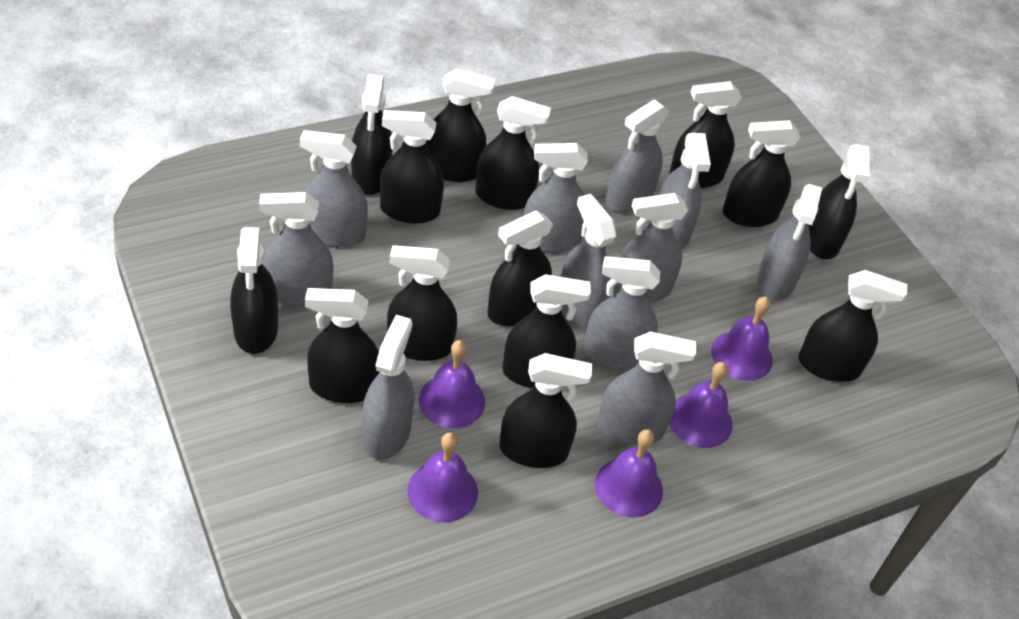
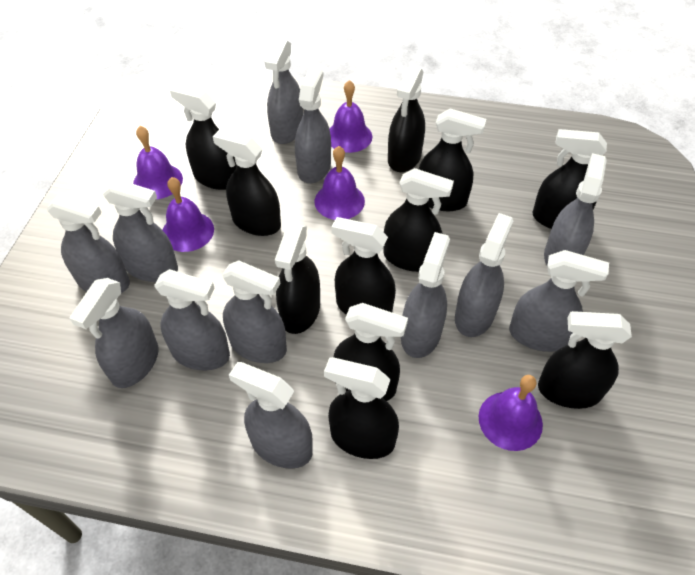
black spray bottle: [231,227,278,354] [305,288,380,403] [351,74,393,195] [380,110,444,223] [387,245,457,361] [426,68,495,182] [475,96,551,210] [488,210,553,326] [499,353,592,468] [502,274,591,388] [669,81,742,188] [723,120,800,227] [799,270,907,382] [809,144,870,259] = 14 -> [170,84,237,190] [213,129,281,236] [275,224,320,334] [324,357,399,459] [331,217,396,315] [334,303,408,401] [383,168,454,272] [388,66,425,172] [419,108,486,212] [533,129,607,229] [538,311,632,409] = 11
grey spray bottle: [259,192,333,306] [300,130,368,247] [362,315,414,460] [523,143,588,253] [561,194,617,328] [584,256,660,370] [597,331,696,445] [606,100,669,213] [614,193,688,303] [659,133,711,249] [757,184,822,301] = 11 -> [46,193,130,293] [70,278,158,388] [103,179,178,282] [154,269,230,370] [222,260,287,363] [229,362,313,469] [265,39,303,144] [295,67,331,183] [401,232,450,358] [455,213,513,337] [509,250,609,352] [544,153,606,266] = 12

